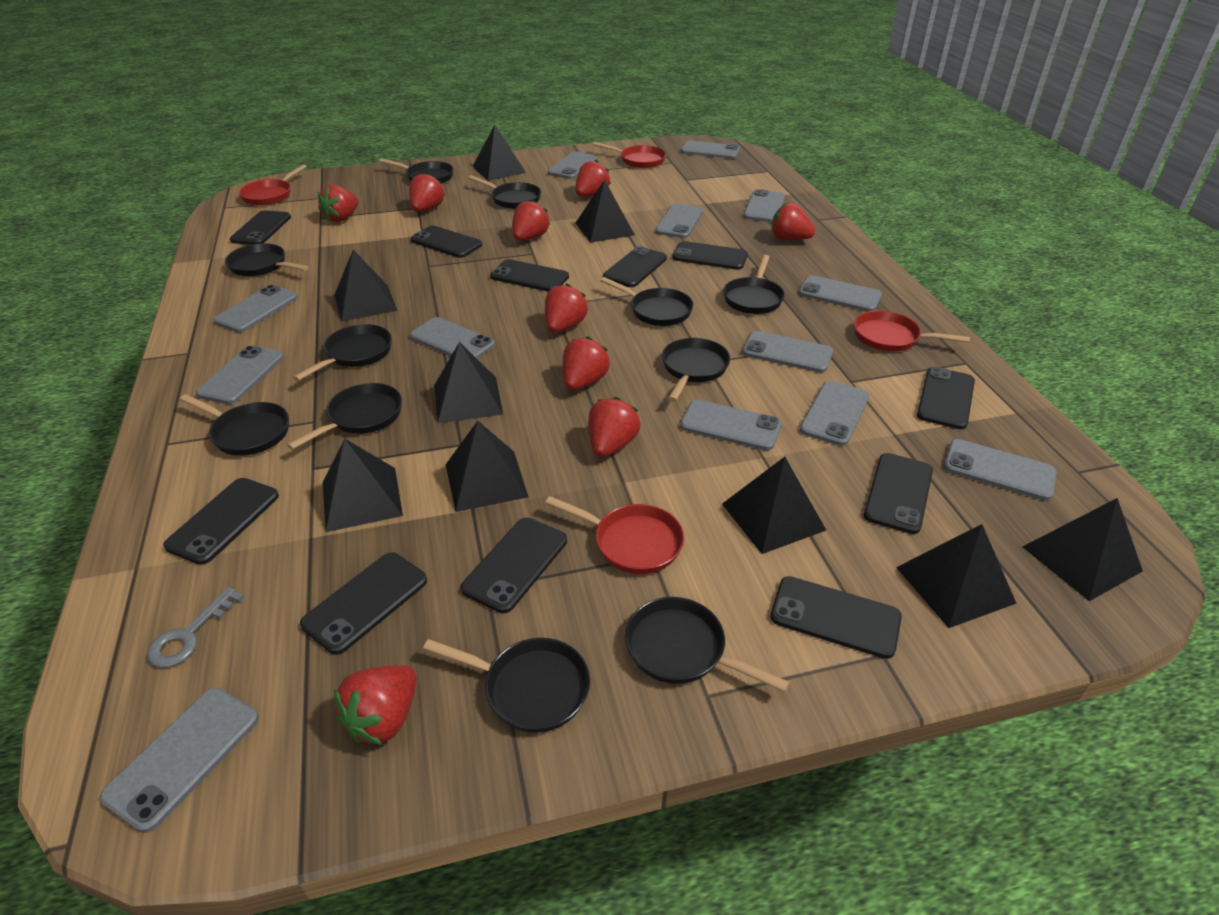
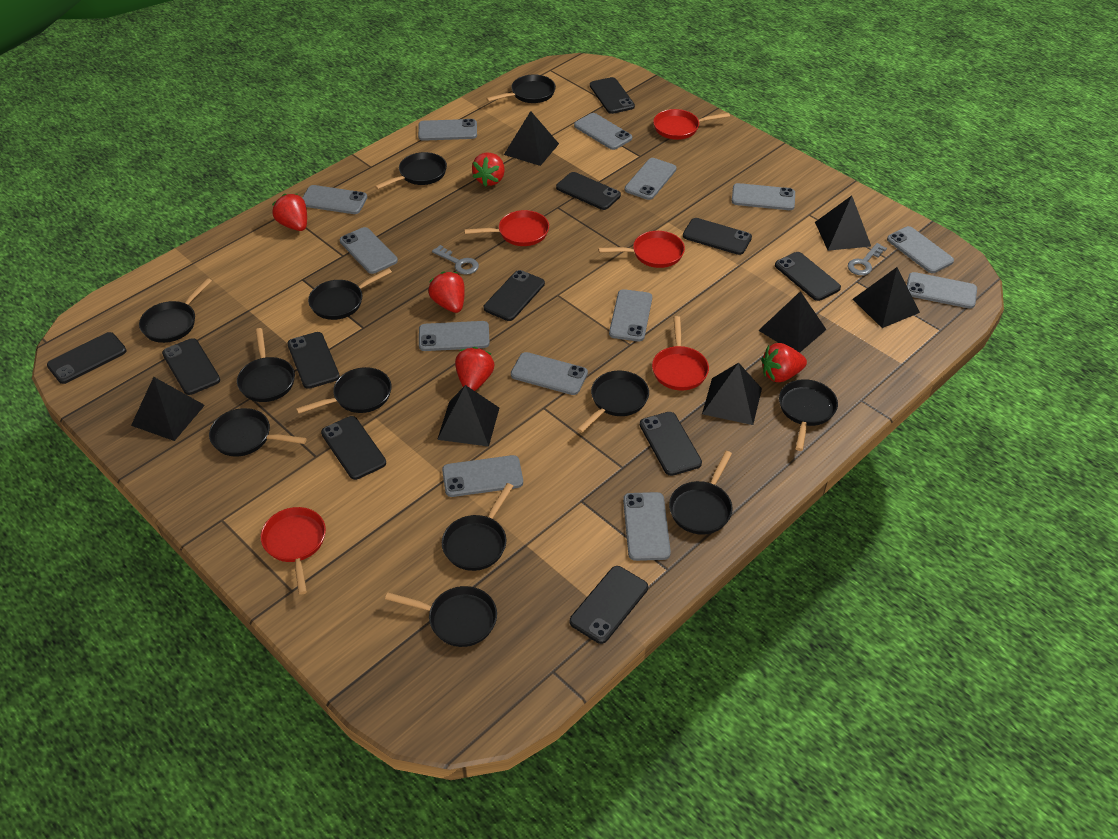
black pan: [180,394,289,456] [225,243,309,276] [287,383,402,450] [293,324,392,381] [379,158,454,184] [423,638,590,733] [468,175,541,209] [600,277,693,326] [625,597,790,692] [662,338,730,402] [723,255,785,314] = 11 -> [139,278,212,343] [209,408,307,457] [237,328,295,402] [296,367,392,414] [308,268,392,320] [375,152,447,189] [385,586,497,647] [442,483,513,571] [486,74,556,103] [577,371,649,433] [669,451,733,535] [779,379,838,451] = 12
black pyramid: [323,439,403,532] [334,250,397,321] [434,342,503,423] [445,421,528,512] [472,125,526,181] [576,180,635,243] [722,457,826,554] [896,524,1017,628] [1022,498,1143,601] = 9 -> [131,377,205,441] [437,385,499,447] [504,111,559,166] [702,363,762,425] [758,291,826,353] [815,196,871,251] [853,267,920,328] = 7
grey key: [147,587,244,668] = 1 -> [432,245,479,275] [848,243,887,275] = 2
red pan: [239,164,307,206] [545,496,684,574] [593,142,666,168] [854,311,970,352] = 4 -> [261,507,326,595] [464,210,549,246] [598,231,685,268] [652,316,709,391] [653,109,730,140] = 5
red strawberry: [318,185,359,222] [334,665,417,745] [409,172,445,212] [512,200,550,241] [545,283,588,333] [563,336,610,390] [575,160,611,197] [588,397,640,457] [771,202,815,240] = 9 -> [272,194,307,231] [428,272,465,313] [455,347,494,391] [472,153,505,187] [761,343,807,382] = 5

